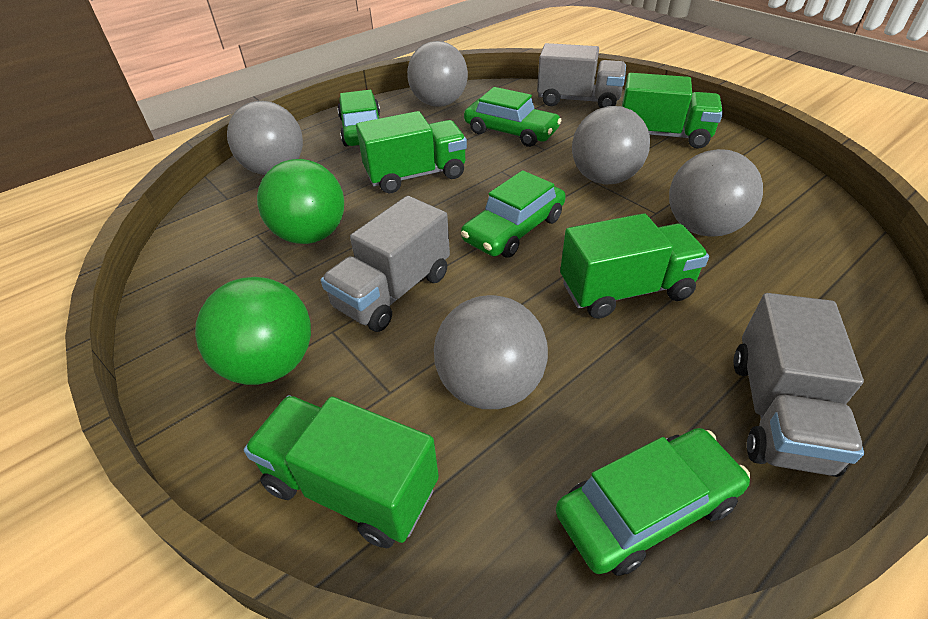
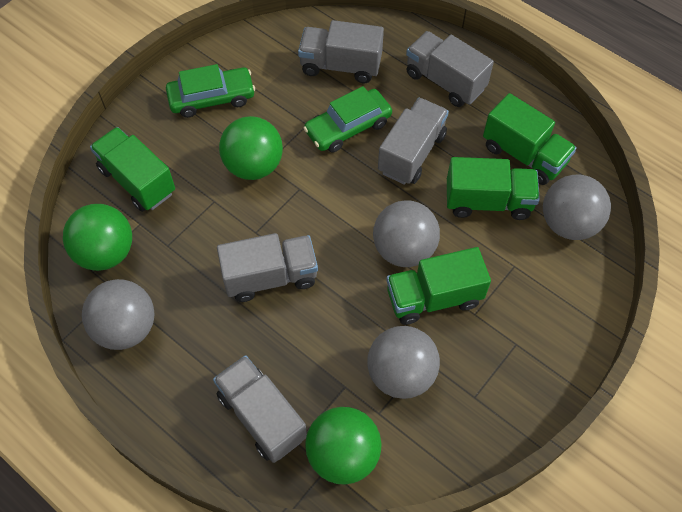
green ball: [195,277,311,385] [257,159,344,244] = 2 -> [63,204,132,271] [219,116,283,180] [305,407,382,485] = 3
green car: [337,90,380,147] [461,170,566,258] [464,87,562,147] [556,428,750,576] = 4 -> [166,64,255,118] [304,86,392,153] = 2
grey ball: [227,101,303,175] [407,41,468,107] [434,295,548,409] [572,106,650,185] [669,149,763,237] = 5 -> [82,279,155,350] [367,326,440,399] [373,200,440,267] [543,175,611,240] = 4
grey truck: [321,196,450,332] [537,43,626,108] [734,293,864,477] = 3 -> [213,355,307,463] [217,233,318,302] [298,20,384,83] [378,98,449,185] [406,31,494,107] = 5

